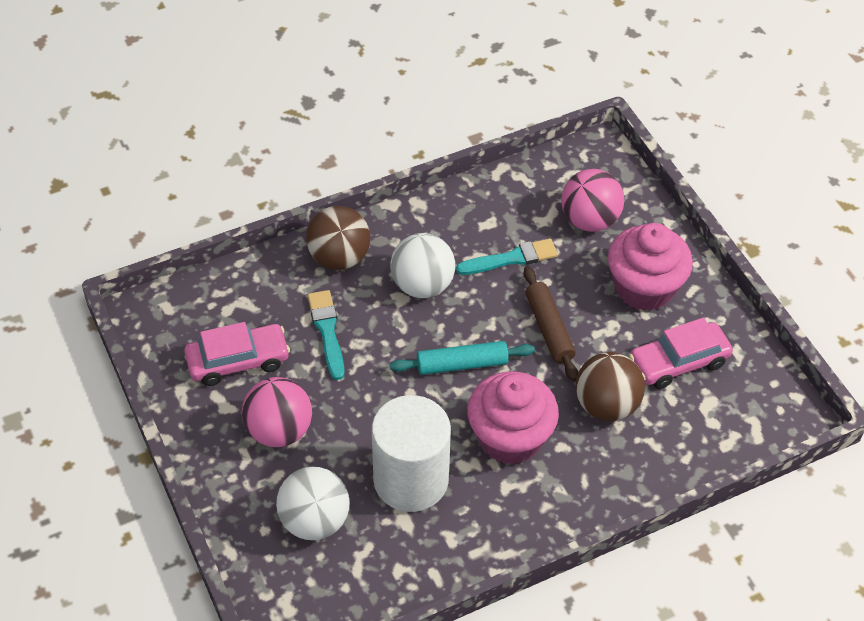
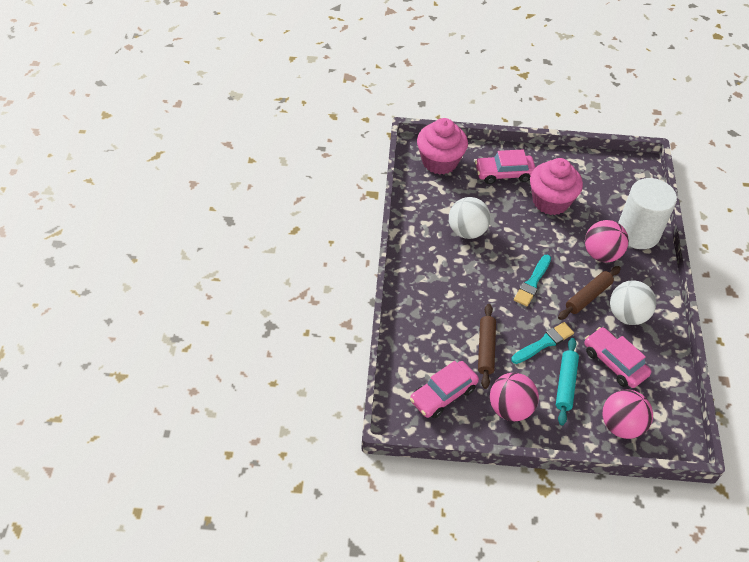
brown ball: [306,206,370,270] [575,352,645,421] = 2 -> none = 0
brown rolling pin: [523,266,578,381] = 1 -> [478,304,496,389] [558,266,621,320] = 2
pink ball: [242,377,312,447] [561,169,624,232] = 2 -> [490,373,539,421] [585,220,629,262] [602,389,653,439] = 3
pink car: [184,322,290,386] [629,318,733,389] = 2 -> [410,361,479,418] [475,150,536,184] [585,327,651,388] = 3

